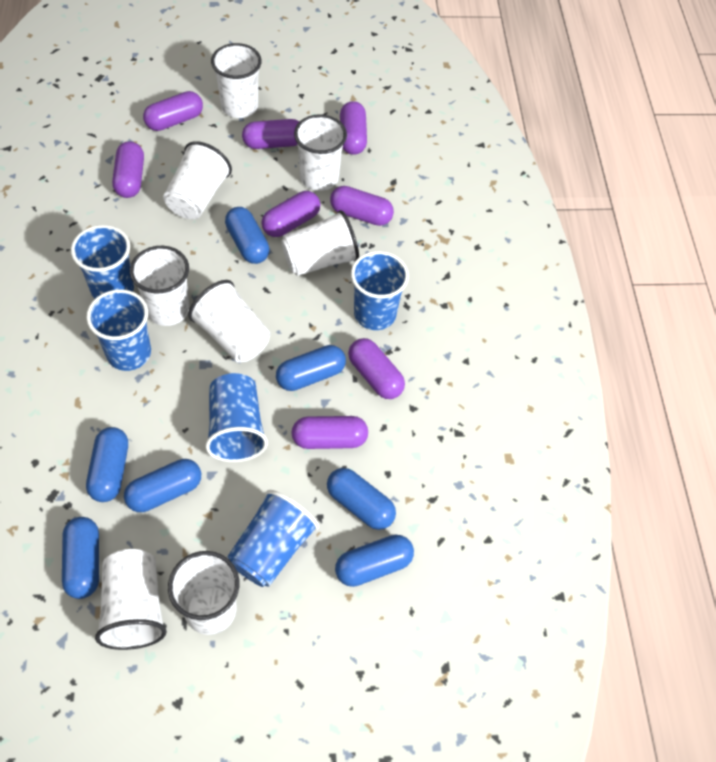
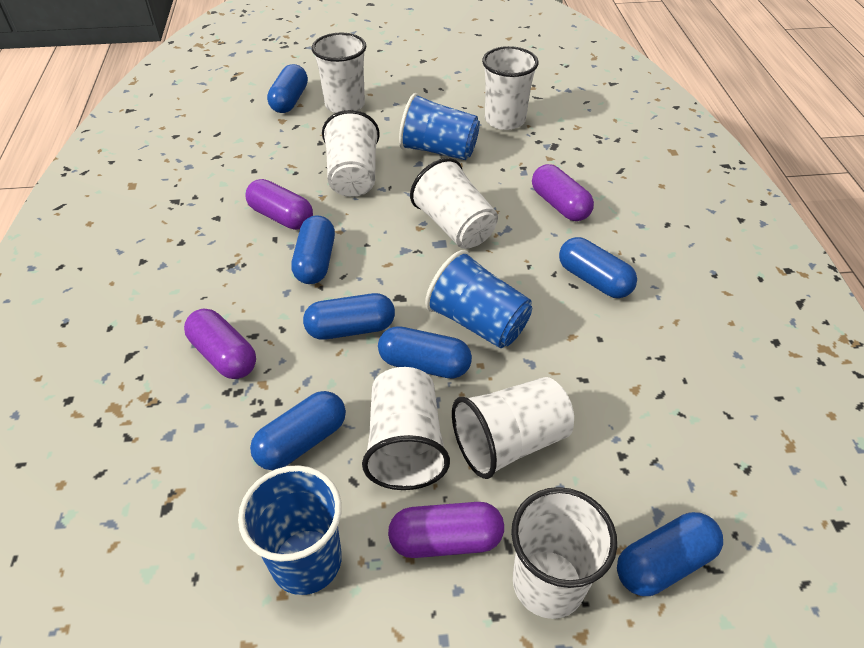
blue cup: [71,225,134,299] [86,289,151,371] [205,373,268,462] [227,490,319,587] [351,251,409,330] = 5 -> [238,465,342,595] [399,93,480,160] [425,250,532,348] = 3
purple capsule: [112,141,144,198] [143,91,203,131] [242,119,299,149] [262,191,320,237] [291,416,368,449] [330,186,394,226] [340,101,367,155] [348,338,405,399] = 8 -> [184,308,256,379] [245,179,313,230] [388,502,504,558] [532,164,594,221] = 4
white cup: [95,549,167,650] [130,246,190,326] [163,141,232,219] [168,551,240,635] [188,280,270,363] [211,43,262,118] [281,210,359,276] [294,114,347,191] = 8 -> [312,33,366,113] [322,110,380,197] [362,367,450,490] [410,158,498,249] [452,377,574,479] [482,46,539,130] [511,487,617,619] = 7

